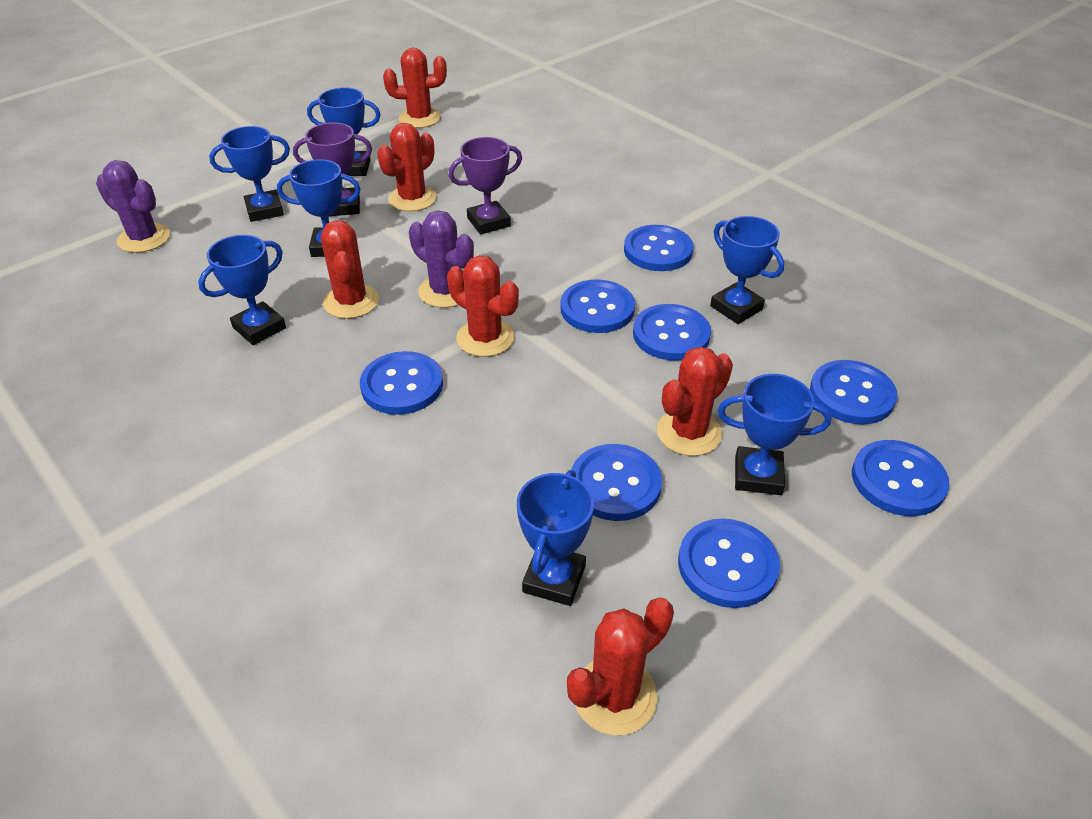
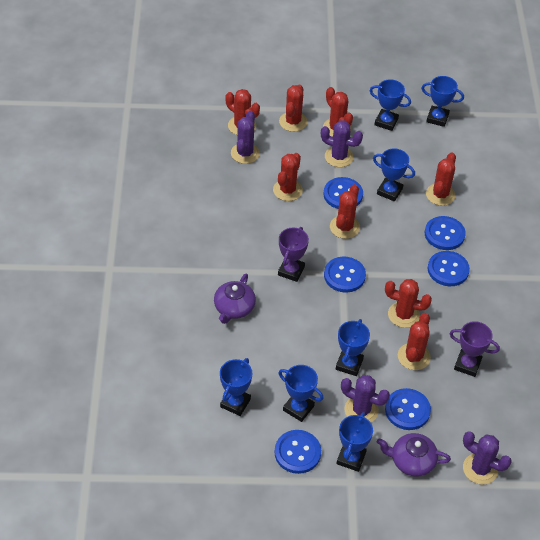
blue button: [360,351,443,415] [560,280,635,333] [571,444,662,521] [624,225,693,271] [633,304,711,361] [678,518,780,608] [810,360,897,424] [852,440,949,516] = 8 -> [275,430,321,474] [324,177,363,209] [324,257,366,293] [385,388,431,430] [425,216,466,250] [428,251,470,286] = 6
purple cactus: [96,160,170,253] [409,210,474,308] = 2 -> [231,111,260,164] [321,120,363,167] [341,375,390,422] [463,431,512,485] = 4
purple teapot: none = 0 -> [214,274,256,324] [377,433,451,477] = 2
red cactus: [321,220,379,319] [377,123,437,211] [383,48,447,128] [447,255,519,357] [567,597,674,735] [657,346,733,456] = 6 -> [225,89,260,135] [273,153,303,201] [279,85,307,132] [323,87,353,137] [330,184,360,239] [385,279,432,328] [398,313,431,370] [426,152,456,206] = 8

